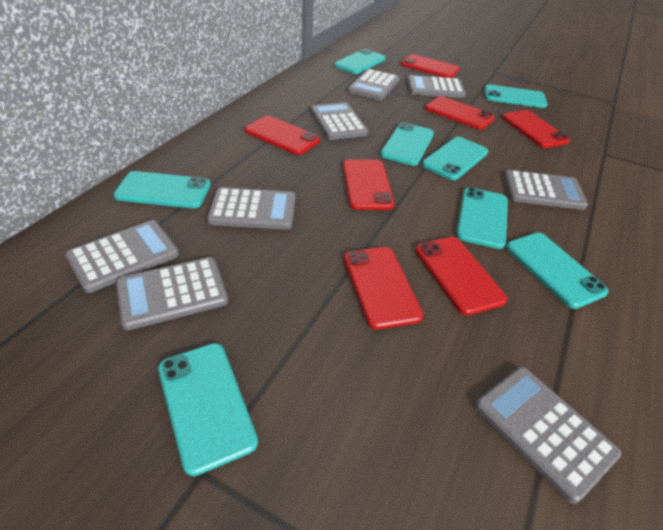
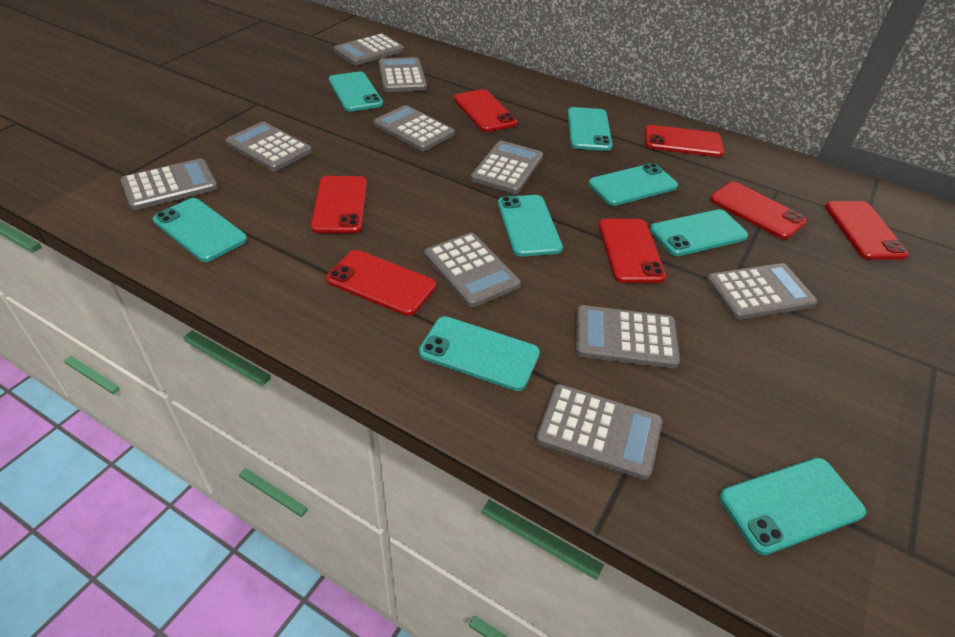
grey calculator: [65,220,179,293] [116,257,228,330] [207,187,295,230] [310,102,368,140] [348,69,399,100] [407,75,466,98] [475,367,621,504] [504,170,588,210] = 8 -> [121,158,218,210] [226,122,312,171] [334,33,404,65] [374,105,454,151] [379,57,427,92] [424,233,521,308] [471,141,543,194] [536,384,662,480] [576,305,680,369] [706,263,817,320] = 10

